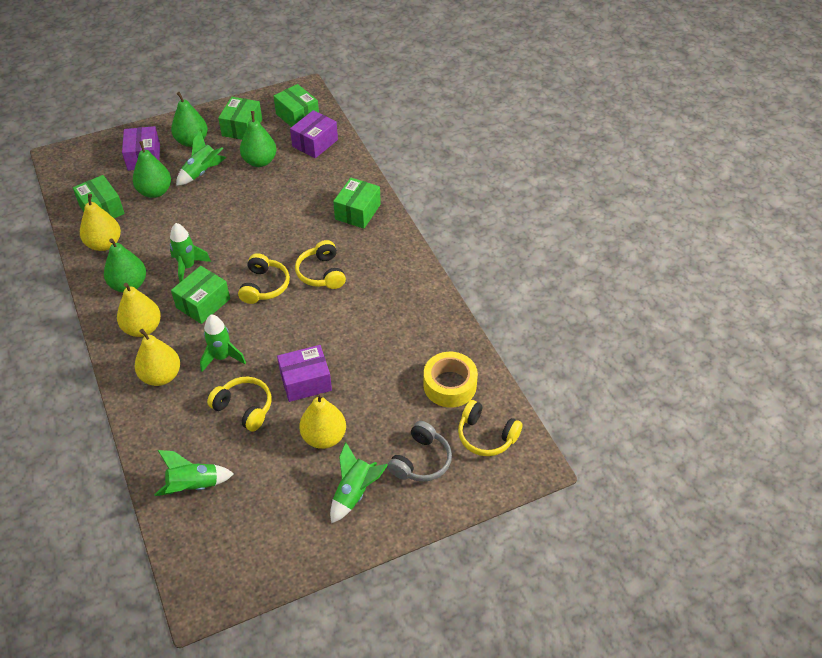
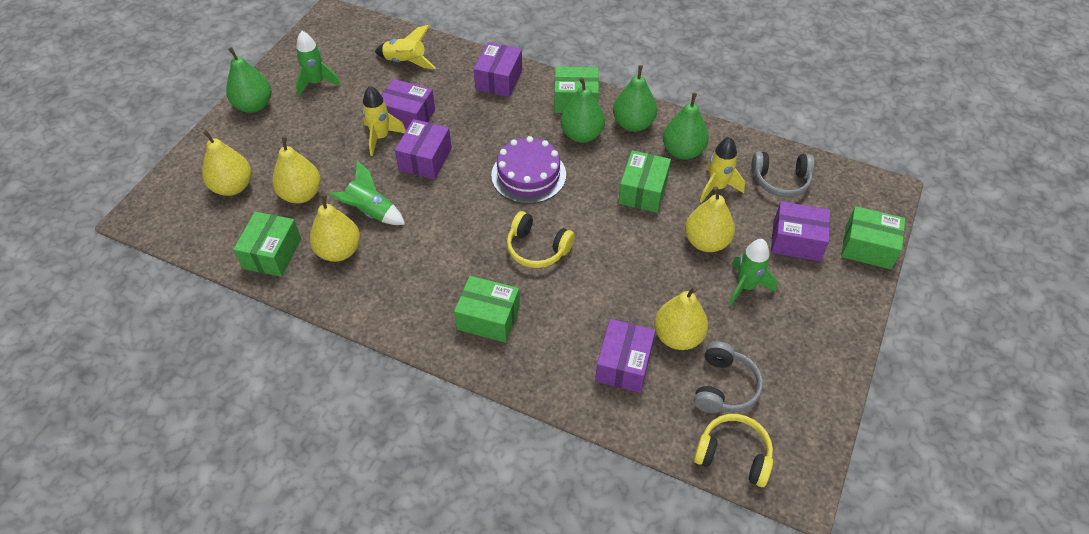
green rocket: [154,450,234,496] [170,223,211,282] [176,130,226,186] [200,315,246,372] [330,442,388,523] = 5 -> [296,31,341,96] [329,161,405,225] [729,239,777,306] = 3
grey headphones: [387,421,452,482] = 1 -> [694,341,763,413] [751,151,814,197] = 2
purple box: [122,126,160,171] [277,345,332,402] [290,110,338,158] = 3 -> [381,79,435,130] [395,119,452,179] [474,42,522,97] [595,319,655,393] [771,201,830,261] = 5
purple cake: none = 0 -> [491,136,566,204] = 1
yellow headphones: [207,377,271,432] [238,253,290,304] [295,240,346,289] [458,400,523,456] = 4 -> [507,211,575,268] [694,414,773,487] = 2
yellow pear: [80,194,121,251] [117,283,161,337] [135,329,180,386] [299,393,346,449] = 4 -> [202,130,251,196] [272,136,321,203] [309,194,360,262] [654,286,708,350] [685,186,735,252] = 5
yellow rocket: none = 0 -> [362,86,406,156] [375,25,436,69] [700,137,745,203] = 3
yellow tape: [424,352,478,407] = 1 -> none = 0

